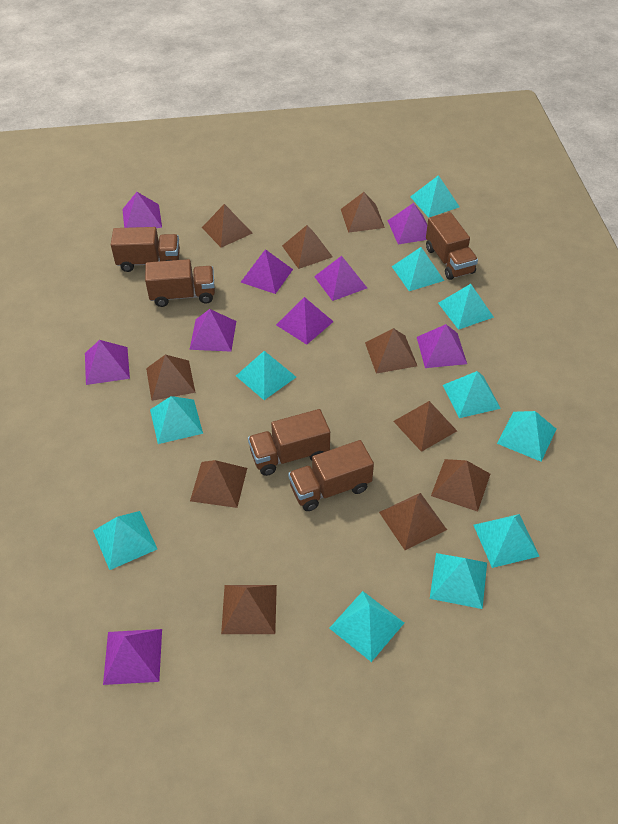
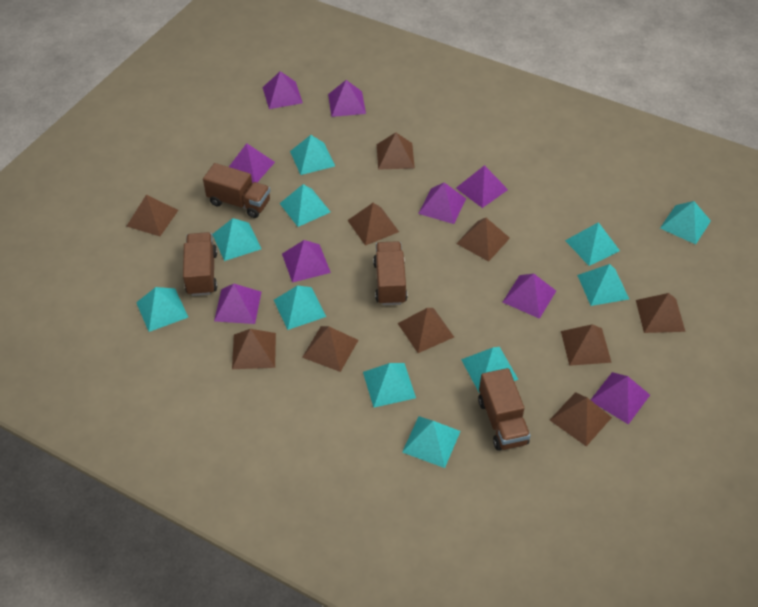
brown truck: [111,227,180,272] [145,259,215,307] [248,409,330,476] [288,440,374,511] [426,212,478,280] = 5 -> [183,232,217,296] [203,163,270,218] [373,241,407,305] [478,368,531,451] = 4

